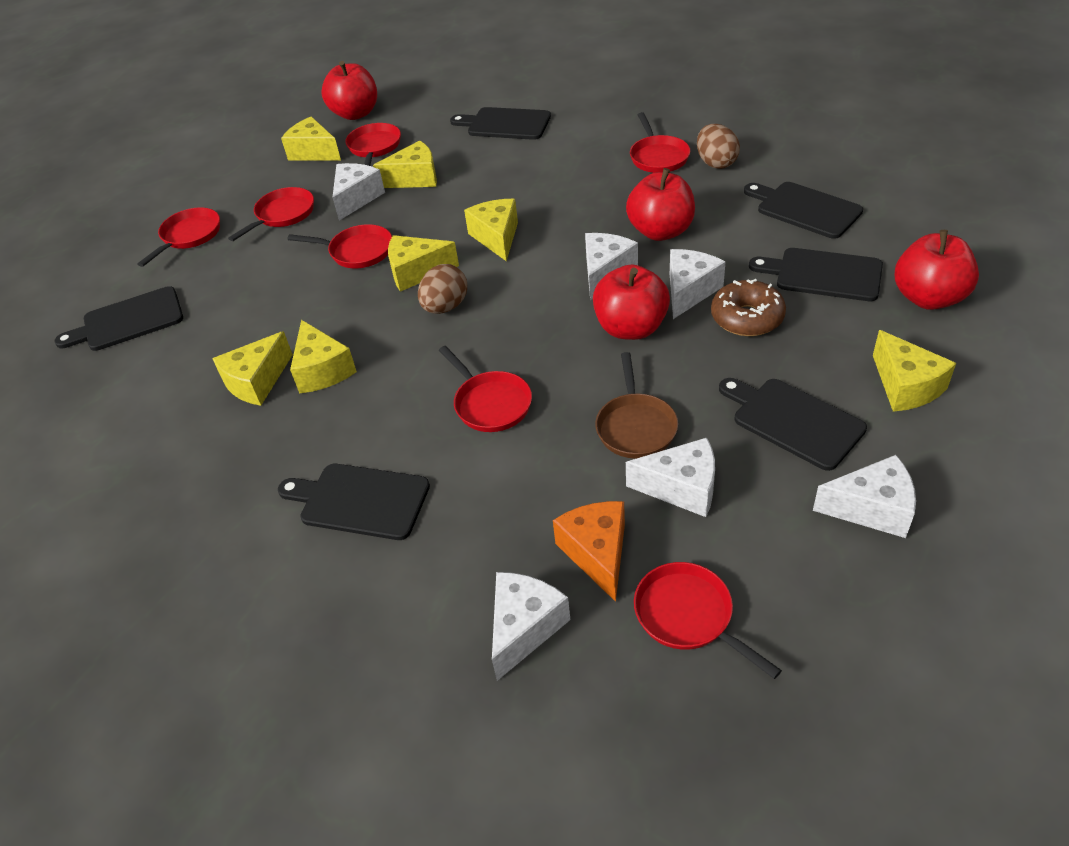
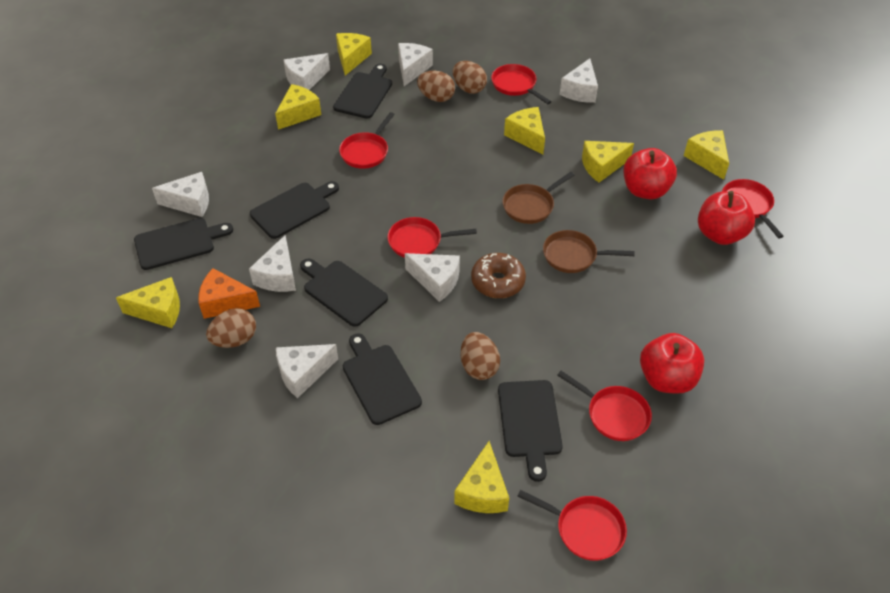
brown egg: [418,264,467,314] [697,124,740,169] = 2 -> [206,308,256,348] [417,71,455,102] [453,61,487,94] [460,332,500,380] = 4
brown pan: [595,352,678,459] = 1 -> [502,172,574,224] [543,230,635,273] = 2
red apple: [321,61,377,120] [593,265,670,340] [626,168,695,241] [895,230,979,310] = 4 -> [623,148,677,199] [640,333,704,394] [698,191,755,245] = 3
red pan: [137,207,220,267] [228,187,314,241] [288,224,392,268] [345,123,401,166] [439,346,532,432] [630,112,690,173] [634,562,782,679] = 7 -> [339,112,395,169] [387,217,477,258] [491,64,551,104] [517,490,627,561] [557,371,652,441] [722,179,784,239] = 6
white cheese: [332,163,385,221] [492,572,570,681] [585,233,638,300] [626,438,715,517] [670,249,726,319] [813,455,916,538] = 6 -> [152,172,209,217] [249,235,296,292] [276,344,338,398] [284,53,330,90] [398,43,433,86] [405,253,460,302] [560,58,598,103] = 7

